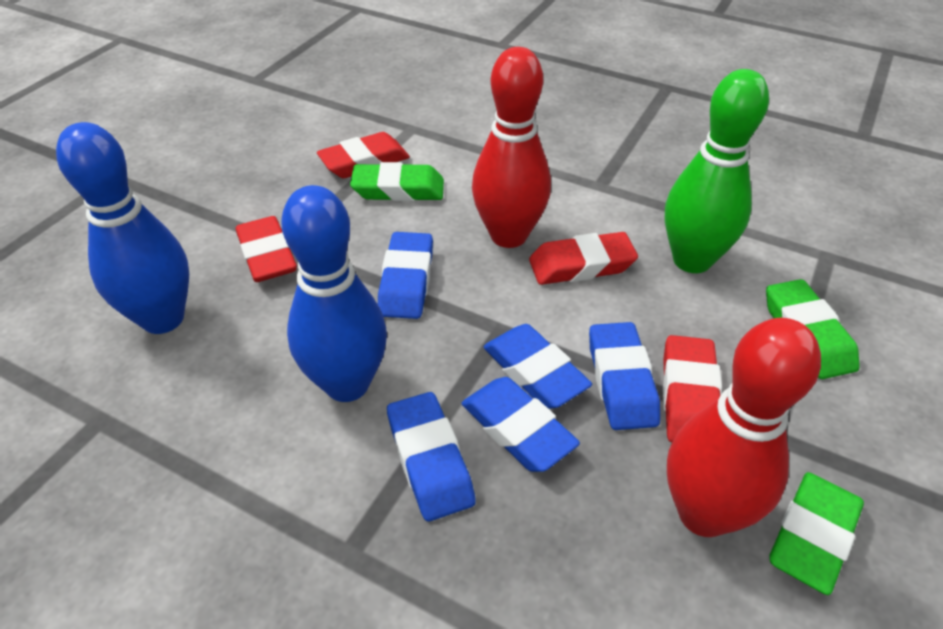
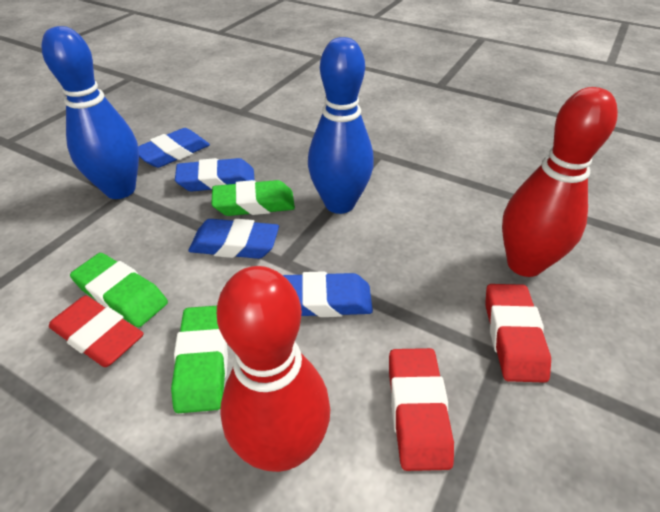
blue eraser: [378,232,433,319] [387,392,476,521] [462,377,580,472] [483,324,592,409] [589,322,660,430] = 5 -> [138,128,210,168] [175,158,255,191] [188,219,279,259] [283,271,373,317] = 4
green bowling pin: [665,69,769,273] = 1 -> none = 0
red eraser: [236,216,297,282] [317,132,410,178] [529,232,638,285] [663,335,722,442] = 4 -> [49,296,144,367] [389,348,454,471] [485,284,551,383] = 3

